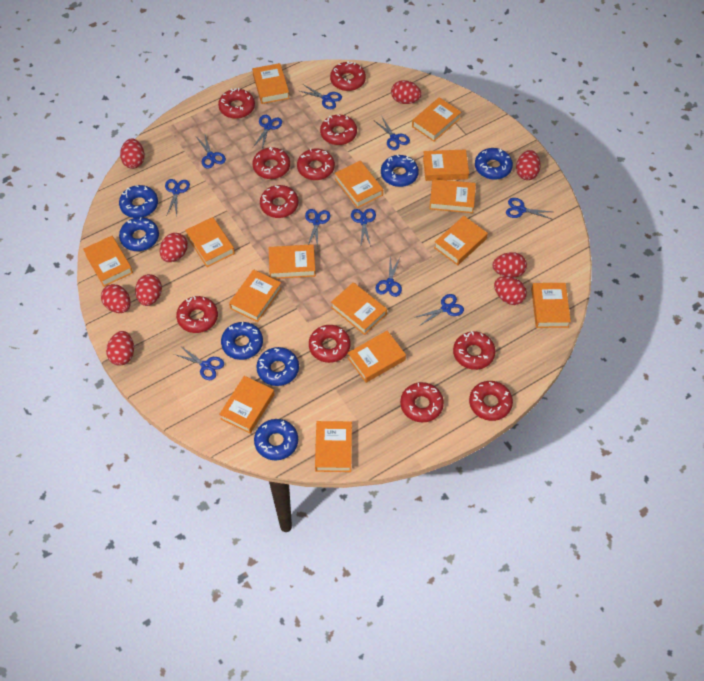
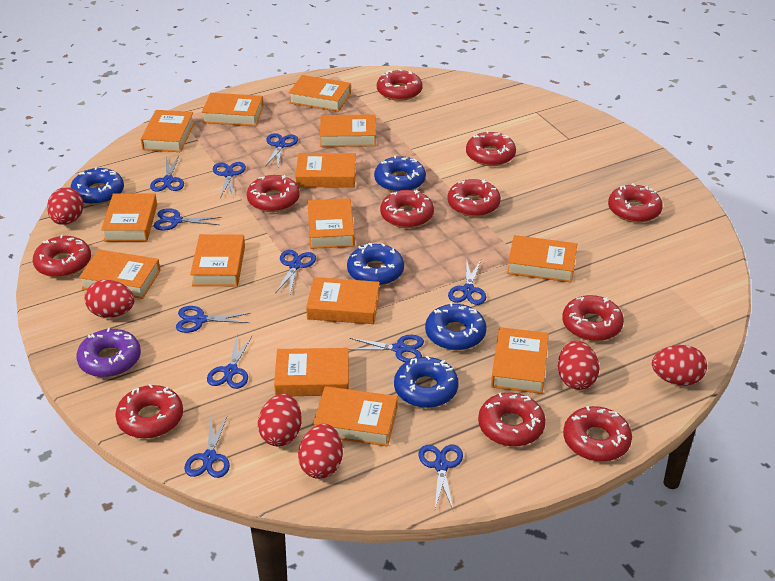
blue donut: [119,185,158,218] [119,217,159,251] [221,322,263,360] [254,419,298,460] [256,347,299,386] [381,155,419,187] [475,148,513,180] = 7 -> [70,167,124,205] [347,243,404,286] [374,155,426,192] [394,356,459,408] [425,303,487,350] = 5
orange book: [83,236,133,287] [185,217,235,267] [219,376,275,433] [229,270,282,322] [252,63,290,104] [269,244,316,279] [315,421,352,472] [331,282,387,335] [335,161,383,208] [348,331,406,383] [412,97,461,142] [423,149,469,181] [429,179,476,213] [434,216,488,265] [531,283,571,328] = 15 -> [79,250,161,299] [101,193,157,241] [141,110,194,152] [190,234,245,286] [202,93,263,126] [274,348,349,396] [289,75,351,112] [295,153,356,188] [306,277,380,324] [307,198,355,249] [313,386,398,446] [320,114,376,147] [491,327,549,394] [507,235,577,283] = 14
purple donut: none = 0 -> [76,328,141,377] = 1
red egg: [101,284,131,313] [106,331,134,366] [120,139,145,169] [135,274,162,306] [160,233,188,262] [391,80,421,104] [493,252,527,278] [494,276,527,305] [516,150,541,180] = 9 -> [47,187,84,225] [85,280,135,318] [258,394,301,446] [298,424,343,479] [558,340,600,390] [652,345,707,386] = 6

